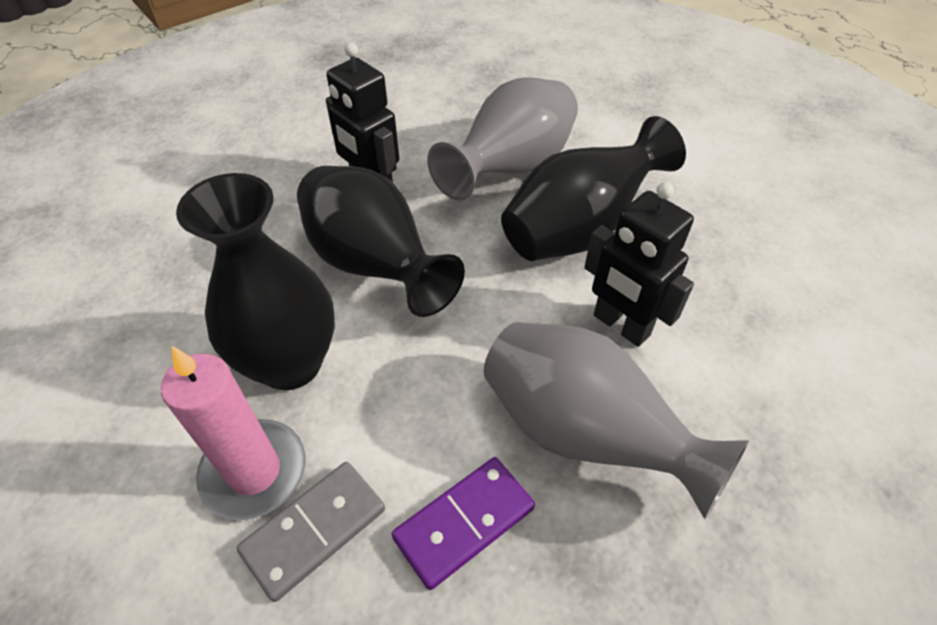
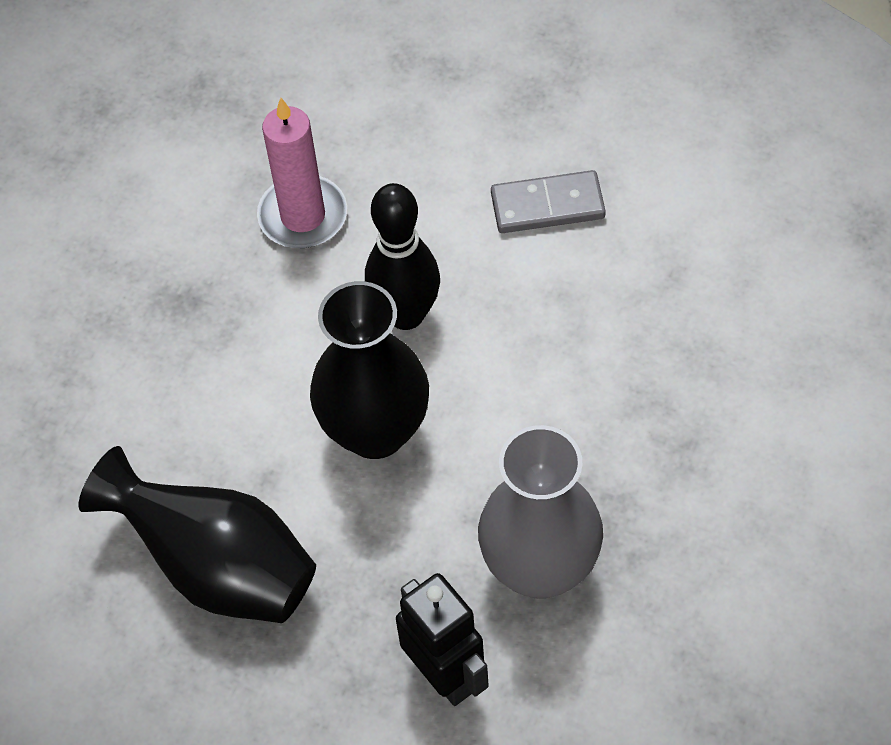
black bowling pin: none = 0 -> [365,183,440,330] = 1
black robot: [326,42,399,182] [584,182,694,347] = 2 -> [396,573,489,706] = 1
black vase: [176,173,335,390] [297,166,465,317] [501,116,686,261] = 3 -> [78,446,316,623] [310,281,429,459] = 2
grey vase: [427,77,578,201] [484,322,749,519] = 2 -> [478,425,603,599] = 1
purple domino: [392,457,535,590] = 1 -> none = 0

